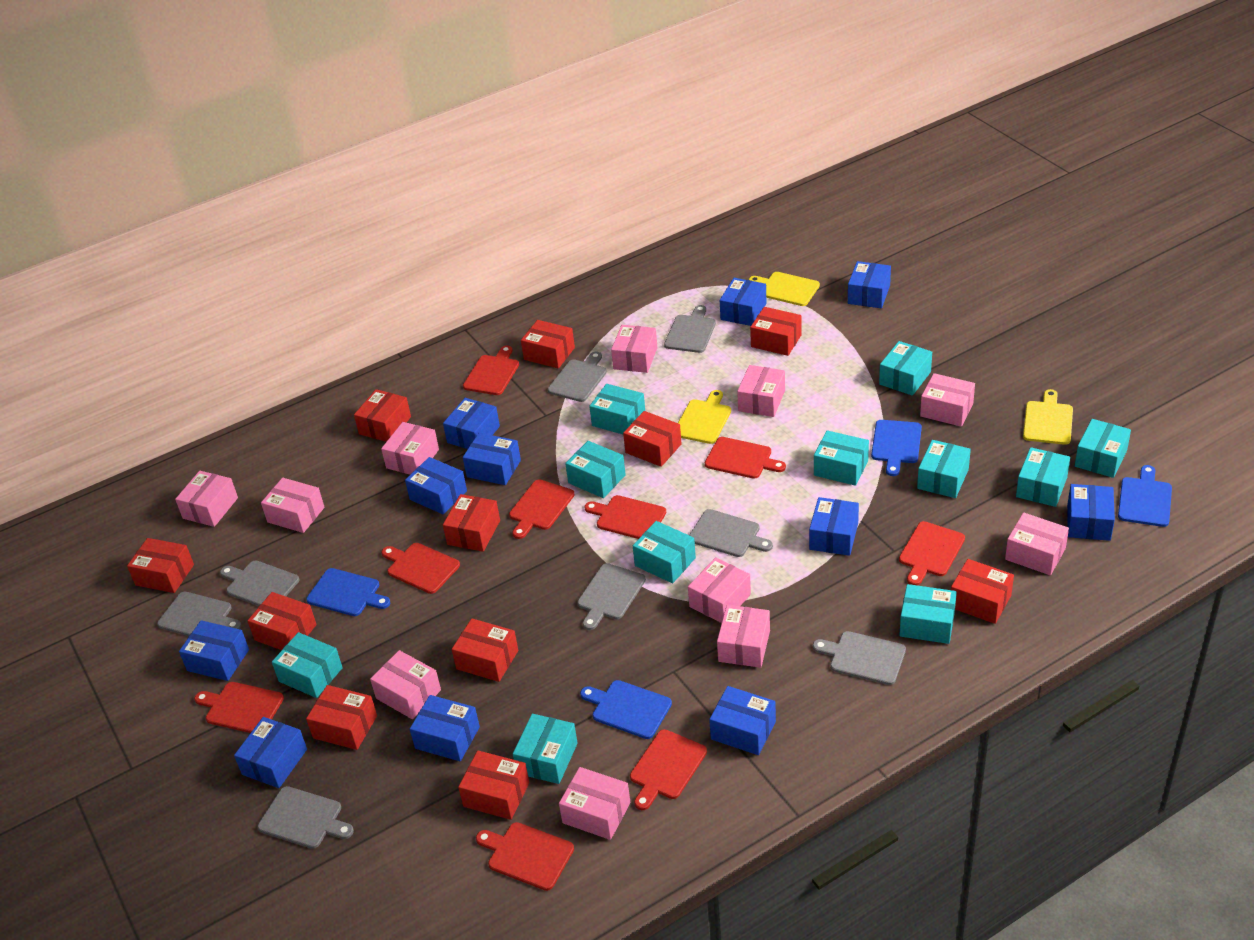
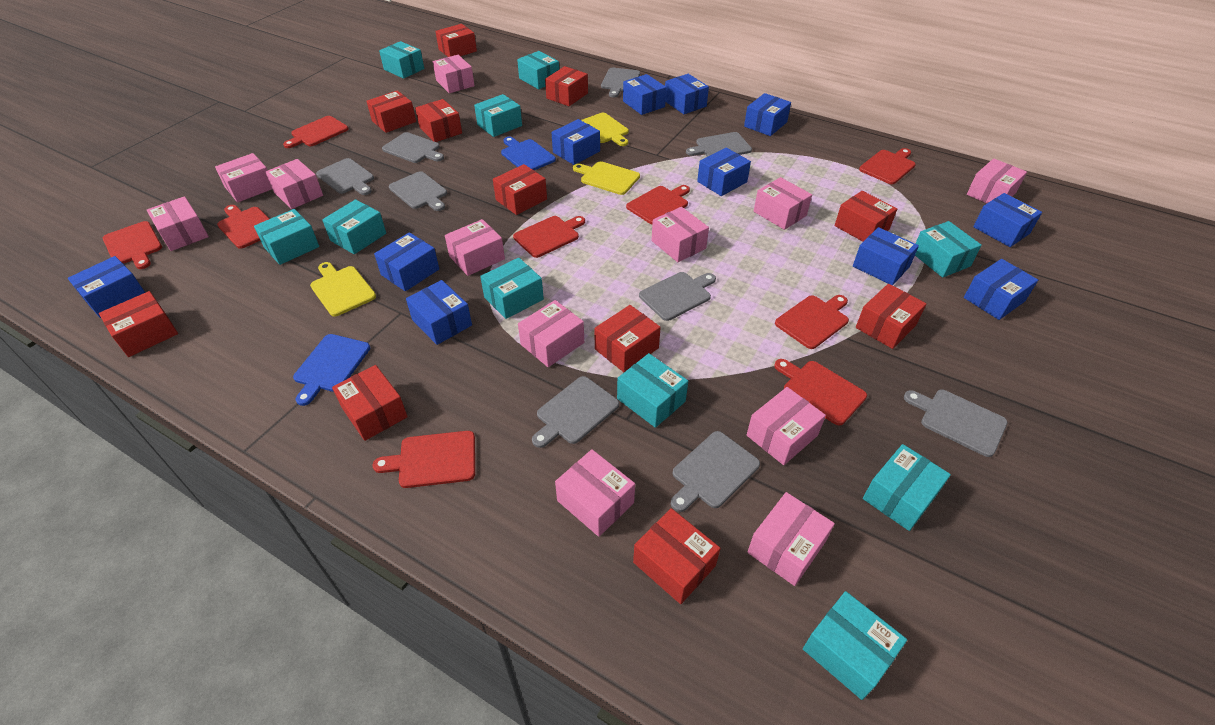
blue cutting board: [306,568,390,616] [580,680,672,739] [871,420,922,476] [1118,465,1172,527] = 4 -> [293,334,370,406] [501,137,556,170] = 2
grey cutting board: [157,592,241,636] [220,560,299,606] [258,786,354,849] [548,352,607,402] [577,563,646,630] [664,305,716,353] [689,509,773,557] [813,631,906,685] = 8 -> [316,158,374,195] [382,132,444,163] [389,171,447,211] [532,376,619,448] [601,68,640,97] [639,272,716,321] [671,431,760,512] [686,132,752,157] [904,389,1008,457] = 9
pink box: [175,471,238,527] [261,478,324,533] [370,650,441,719] [381,422,439,475] [559,767,630,840] [611,325,657,373] [688,557,751,623] [717,605,770,668] [737,365,785,417] [920,373,975,427] [1005,513,1069,575] = 11 -> [147,196,209,251] [215,153,272,203] [265,159,323,209] [433,55,475,93] [445,219,505,276] [518,300,584,367] [555,449,635,537] [651,207,709,262] [747,387,826,465] [747,492,835,586] [754,177,812,230] [967,158,1027,203] = 12
turquoise box: [272,632,343,698] [513,714,578,784] [565,441,626,498] [589,384,645,434] [633,521,696,583] [814,430,869,486] [879,341,932,396] [899,584,957,644] [917,440,971,498] [1016,447,1070,507] [1075,419,1131,478] = 11 -> [254,209,319,265] [322,199,386,254] [379,41,424,79] [474,94,522,137] [480,258,544,319] [517,51,559,89] [617,353,688,428] [803,591,907,700] [863,444,951,531] [915,221,982,278] = 10

